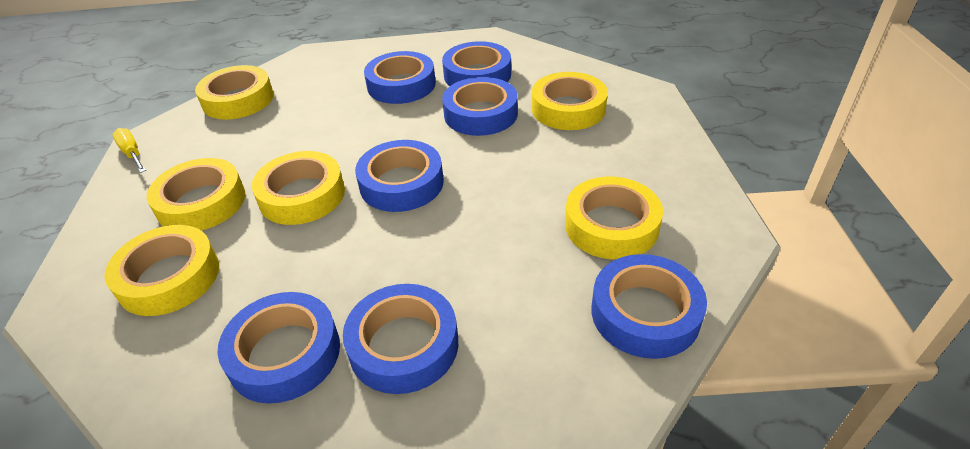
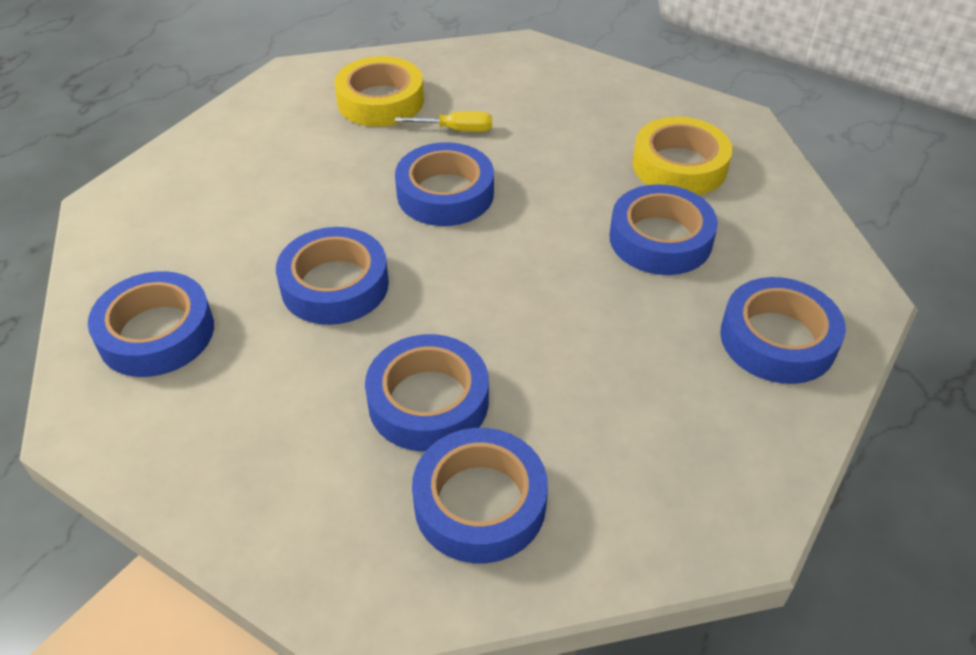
yellow tape: [105,225,219,316] [147,158,245,230] [195,65,274,120] [252,151,345,225] [532,72,608,130] [565,177,663,260] = 6 -> [334,56,424,127] [633,117,733,195] = 2

